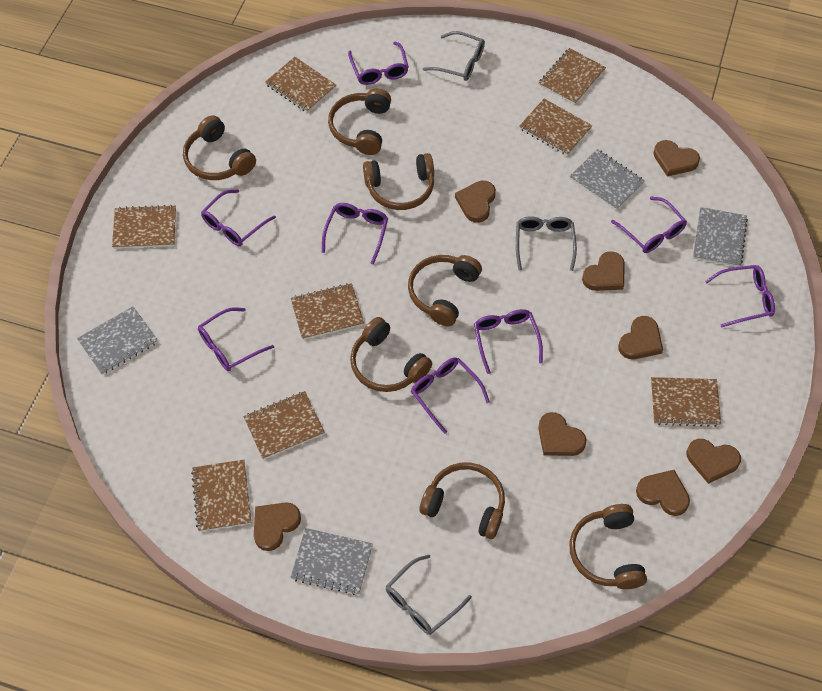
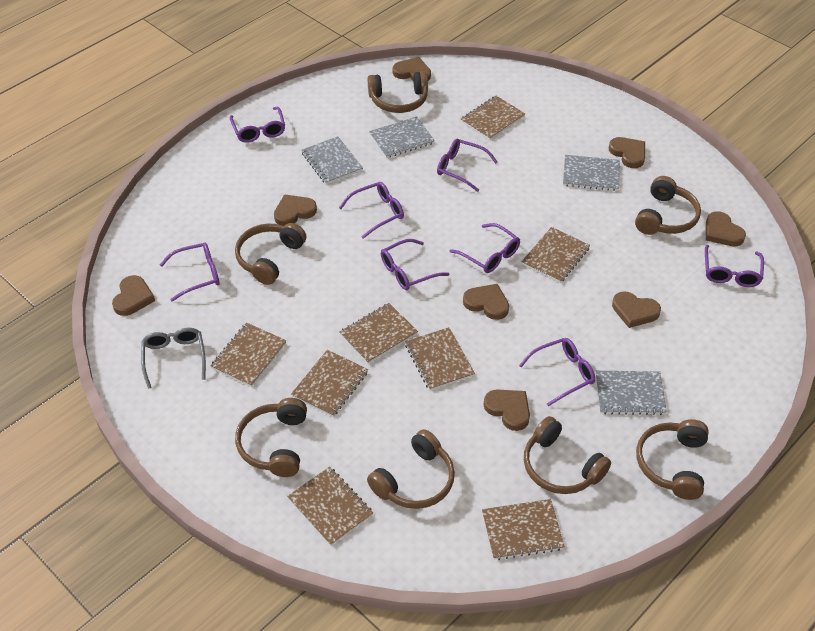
grey glasses: [386,555,472,635] [423,31,485,81] [516,216,577,271] = 3 -> [141,328,206,389] = 1

